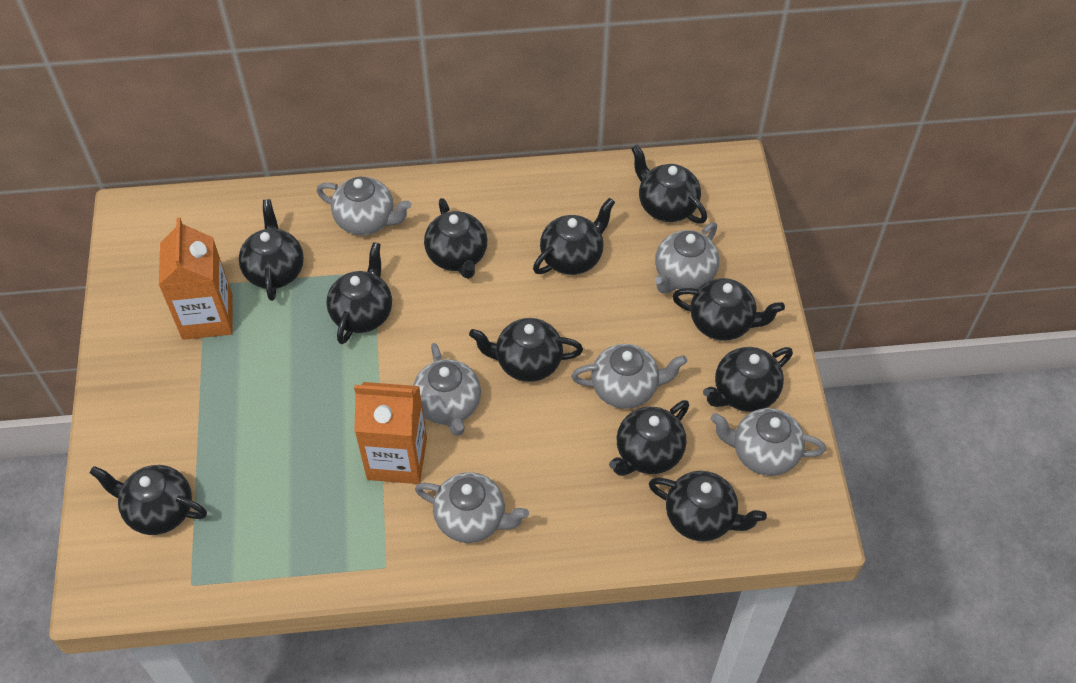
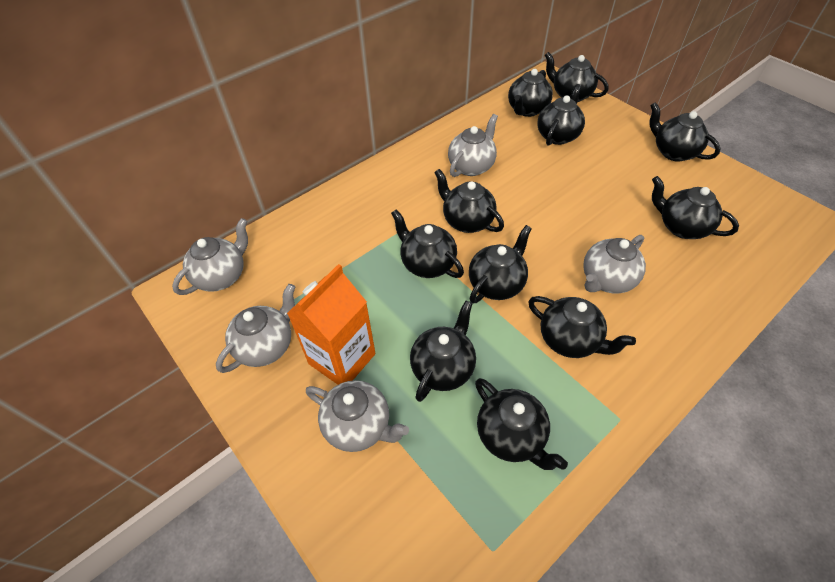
grey teapot: [317,177,411,235] [413,343,481,436] [415,472,529,543] [571,344,687,409] [655,222,719,293] [711,408,826,476] = 6 -> [172,218,248,295] [216,284,295,373] [306,380,409,452] [448,114,498,177] [583,235,646,294] = 5
orange carton: [159,217,233,340] [354,382,427,484] = 2 -> [287,264,376,385] = 1

